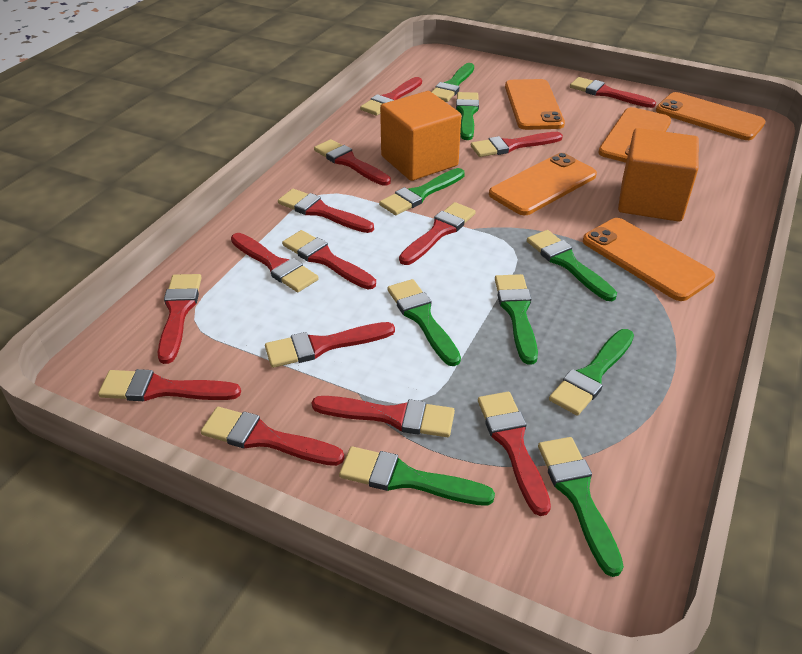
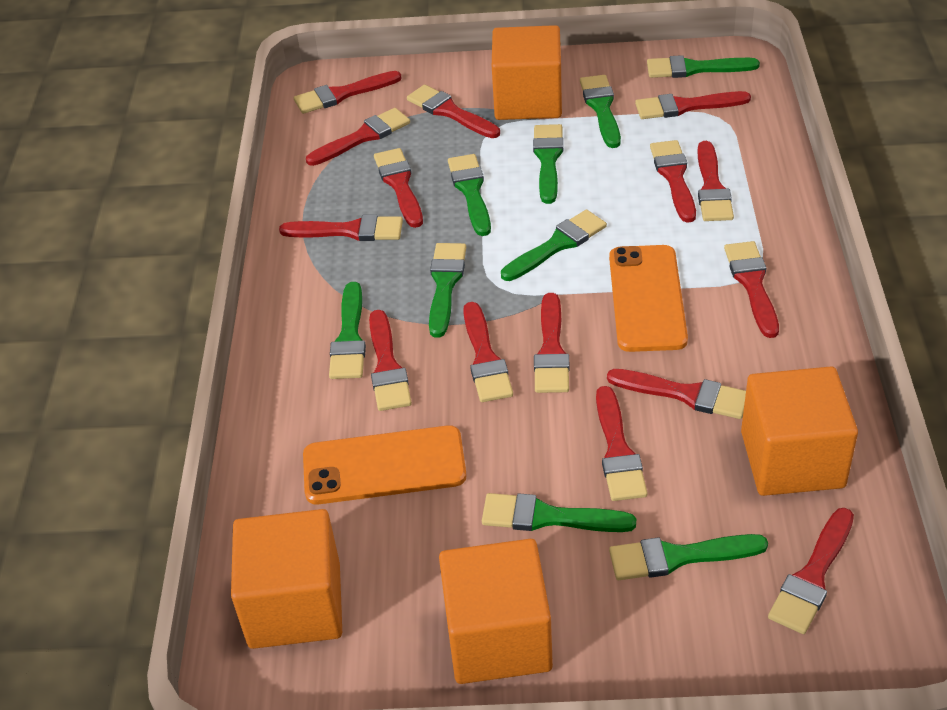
orange cube: [380,91,461,181] [618,128,699,222] = 2 -> [231,509,342,649] [439,539,553,684] [492,25,562,120] [741,367,858,496] = 4
orange phone: [489,153,597,215] [505,79,565,130] [583,218,715,301] [598,107,671,163] [656,92,766,140] = 5 -> [303,425,467,504] [609,245,688,352] = 2
red brush: [98,369,241,401] [158,274,202,364] [201,407,344,466] [231,233,319,292] [265,322,395,368] [278,189,374,233] [282,230,376,289] [312,396,455,437] [314,139,391,186] [360,77,422,116] [399,202,476,265] [471,132,563,157] [478,392,551,516] [570,77,656,108] = 14 -> [279,215,403,241] [294,71,402,114] [306,108,410,166] [369,310,412,411] [374,148,423,228] [407,85,500,138] [463,302,513,402] [534,293,570,393] [596,386,648,501] [607,369,746,419] [635,91,751,119] [650,140,696,223] [697,141,734,221] [724,241,779,338] [768,508,854,634] = 15

